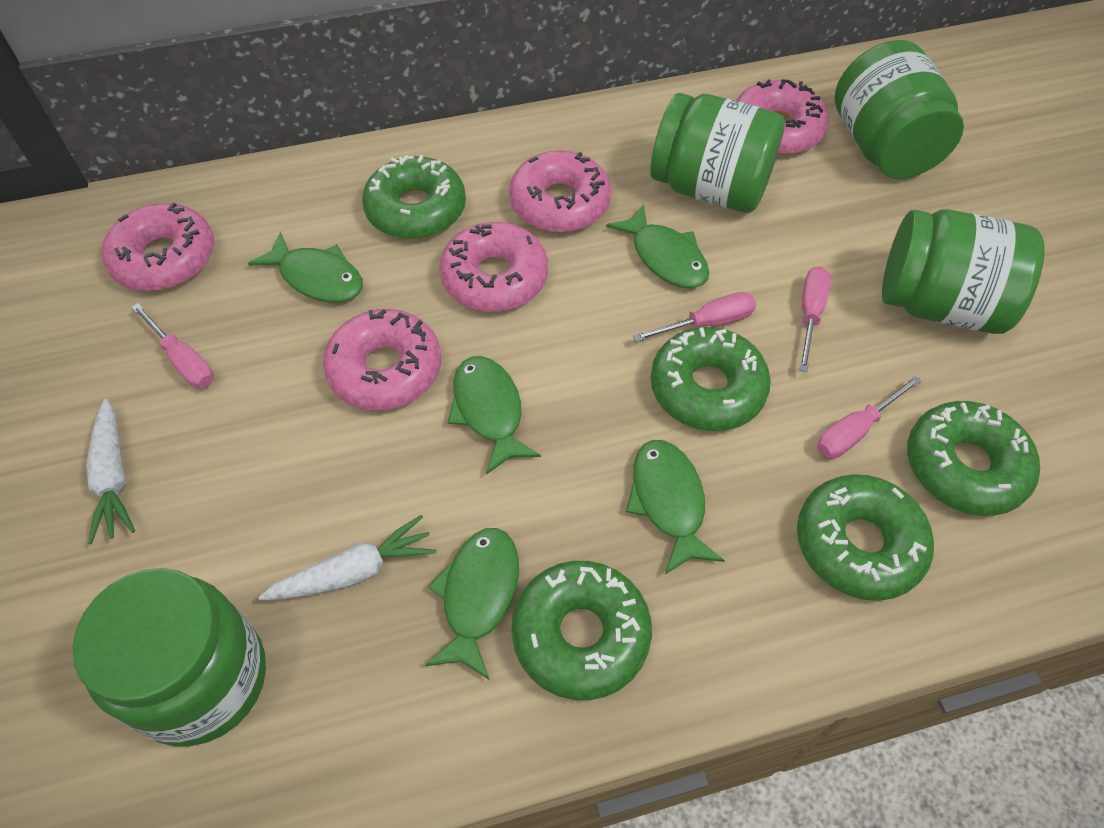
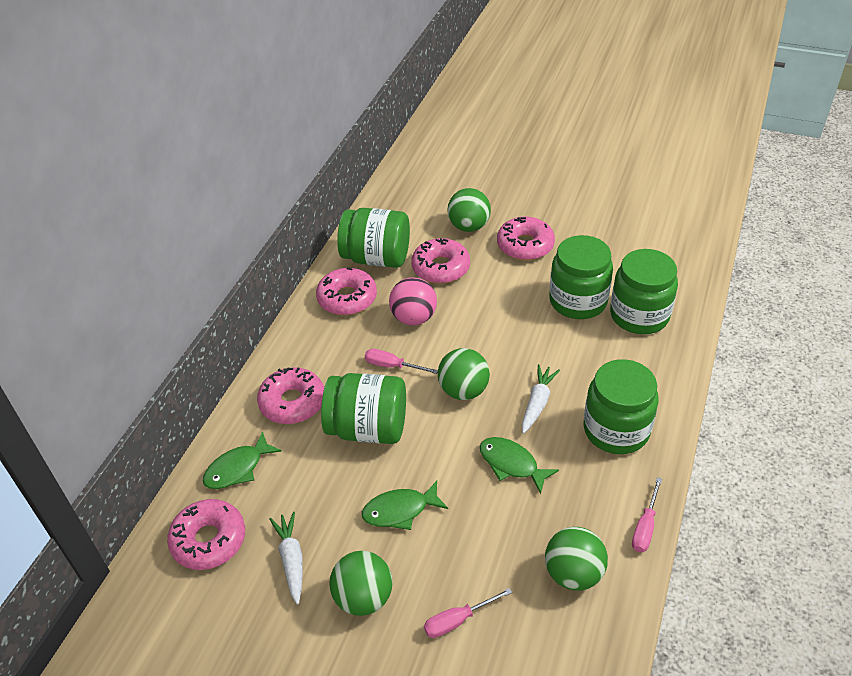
green ball: none = 0 -> [329,551,393,616] [438,348,490,400] [447,188,491,232] [545,527,608,591] = 4
green donut: [362,155,466,239] [512,561,652,700] [651,327,771,431] [797,474,934,601] [907,401,1040,516] = 5 -> none = 0
green fish: [248,232,363,303] [425,528,519,680] [448,356,541,475] [606,204,709,288] [626,440,725,574] = 5 -> [203,431,282,489] [362,481,448,530] [480,437,559,494] = 3
green jar: [72,568,266,746] [650,93,785,213] [835,40,964,179] [882,209,1045,334] = 4 -> [321,373,406,444] [337,208,410,268] [549,235,613,319] [584,359,659,454] [610,249,678,334] = 5
pink ball: none = 0 -> [389,277,437,325] = 1
pink screwdriver: [131,303,214,388] [633,292,756,342] [799,267,831,372] [817,376,922,458] = 4 -> [365,349,438,374] [424,588,512,638] [632,477,662,552] = 3

